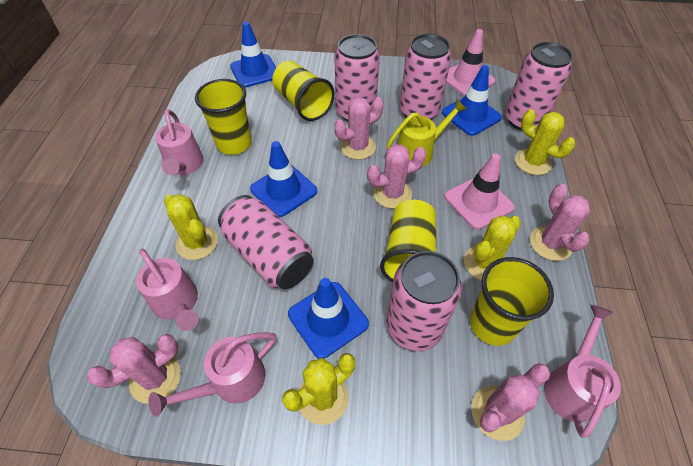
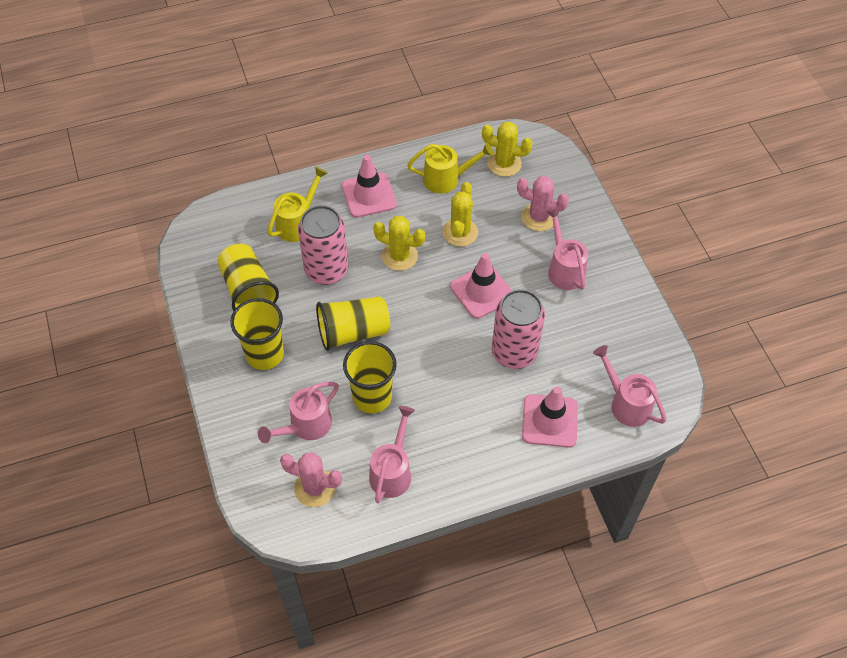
blue traffic cone: [230,21,276,88] [250,141,317,217] [288,278,369,359] [442,65,502,136] = 4 -> none = 0
pink cactus: [87,334,181,404] [334,97,384,160] [367,144,426,209] [471,363,550,441] [530,184,590,261] = 5 -> [280,452,342,507] [517,176,569,231] = 2
pink can: [218,195,314,289] [334,34,380,121] [387,251,462,351] [400,34,451,120] [505,42,573,131] = 5 -> [298,205,348,285] [492,289,545,369] = 2
pink traffic cone: [444,153,515,230] [446,29,495,96] = 2 -> [342,155,397,218] [450,253,512,319] [522,387,578,448] = 3
yellow cactus: [164,194,218,260] [282,353,355,425] [464,216,521,280] [515,109,575,175] = 4 -> [373,216,425,271] [442,182,478,247] [482,122,533,177] = 3
yellow watering can: [387,99,467,167] = 1 -> [267,166,328,242] [407,143,494,194] = 2

